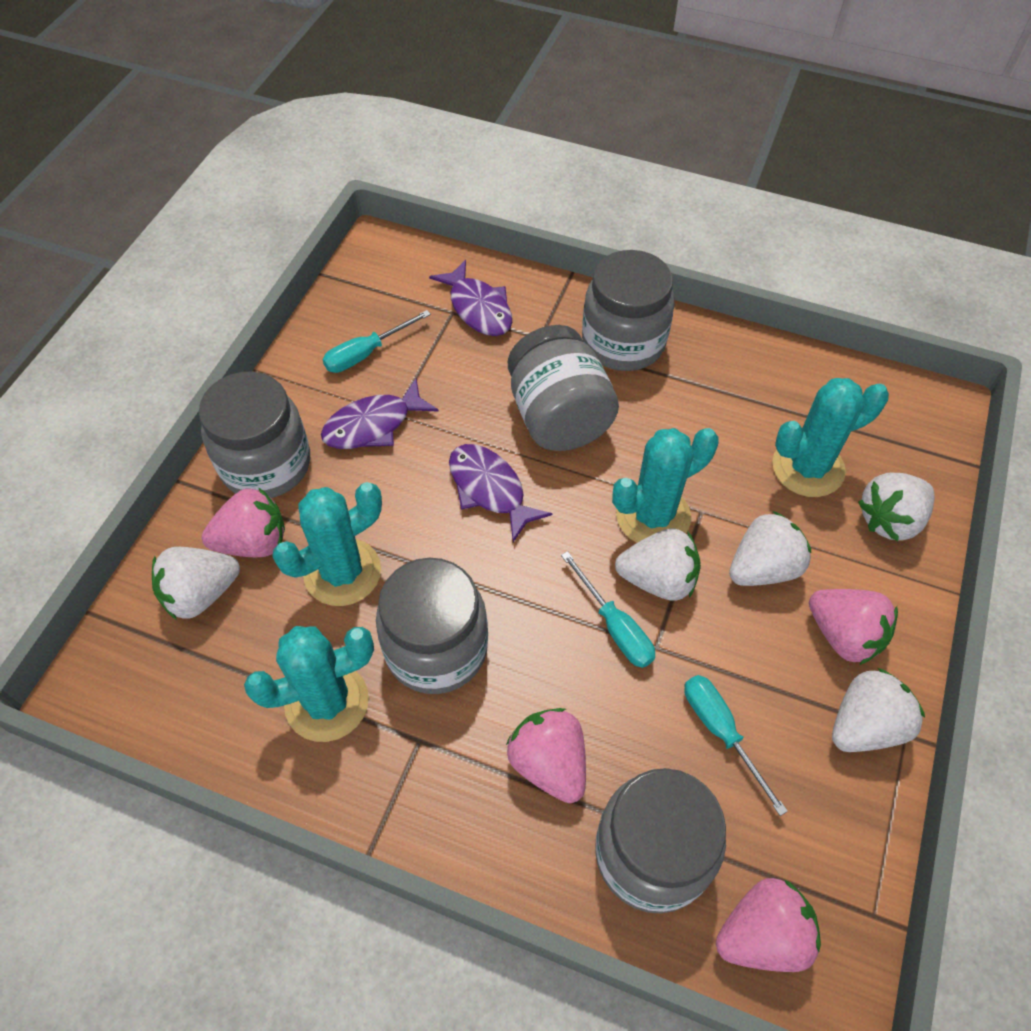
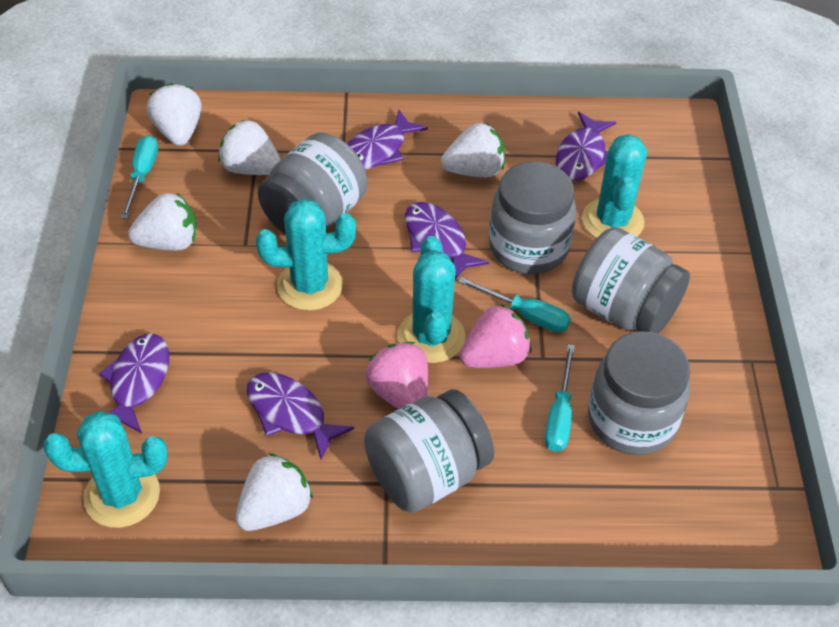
pink strawberry: [202,487,285,557] [506,708,586,803] [716,878,821,972] [809,589,898,665] = 4 -> [366,342,428,409] [459,304,532,368] = 2
purple fish: [321,379,439,449] [429,260,512,336] [449,444,552,542] = 3 -> [99,334,169,433] [247,372,354,459] [347,110,428,170] [405,202,489,279] [556,112,616,181] = 5

